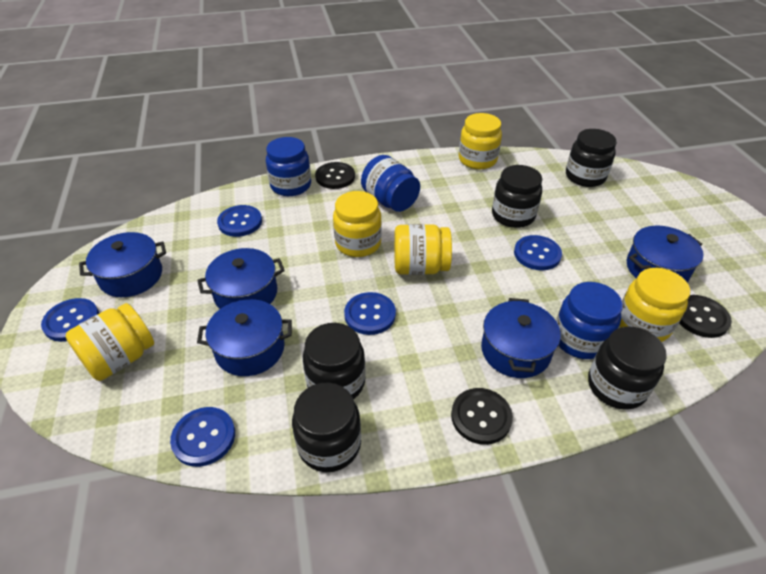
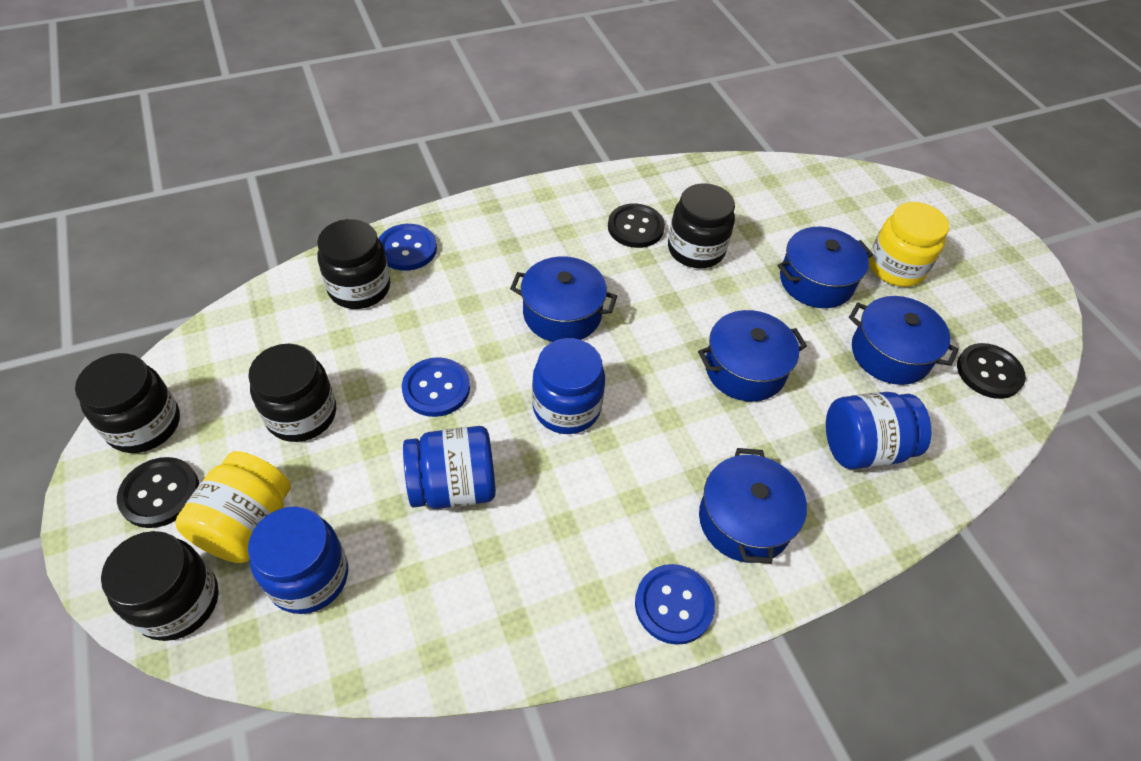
blue button: [41,298,99,342] [170,407,235,467] [217,205,262,237] [344,292,396,335] [514,235,562,270] = 5 -> [379,224,437,271] [402,357,470,417] [635,564,715,645] = 3
blue jar: [266,137,311,196] [361,155,420,212] [556,282,623,359] = 3 -> [248,506,348,614] [403,426,496,509] [532,338,605,434] [826,392,931,470] = 4
yellow jar: [65,303,154,381] [333,191,382,257] [394,224,452,275] [459,113,502,169] [619,268,690,342] = 5 -> [175,451,291,563] [869,202,949,287] = 2

